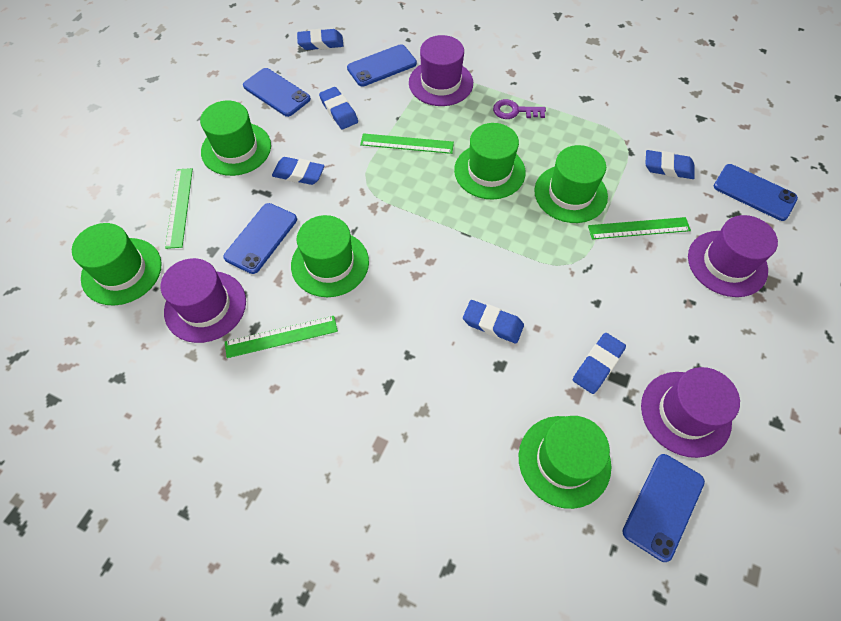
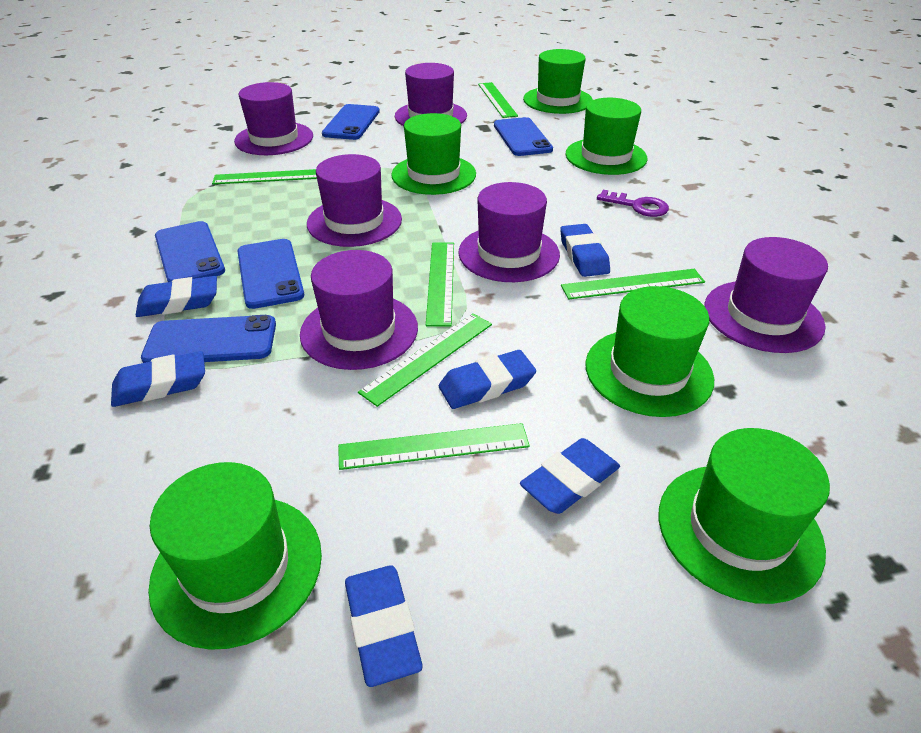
green ruler: [165,168,193,249] [225,316,338,358] [360,133,454,154] [588,217,691,239] = 4 -> [212,169,317,185] [338,423,530,470] [358,313,492,407] [426,242,454,327] [478,82,518,118] [561,269,705,300] = 6
purple hat: [161,258,246,343] [409,35,473,106] [641,367,740,458] [688,215,778,297] = 4 -> [234,82,313,155] [300,250,418,370] [307,154,402,247] [395,63,467,126] [458,182,560,282] [704,237,828,353] = 6

